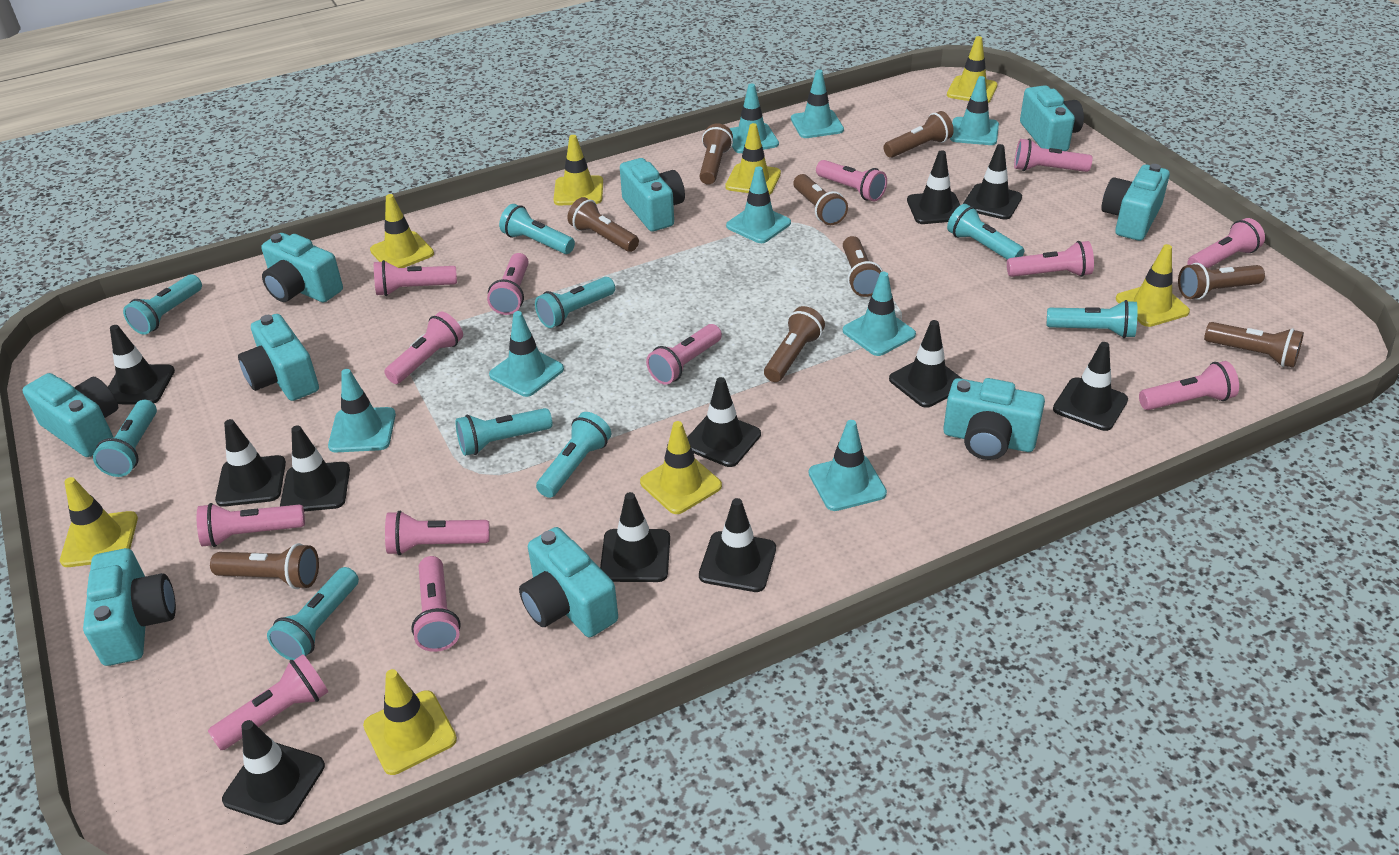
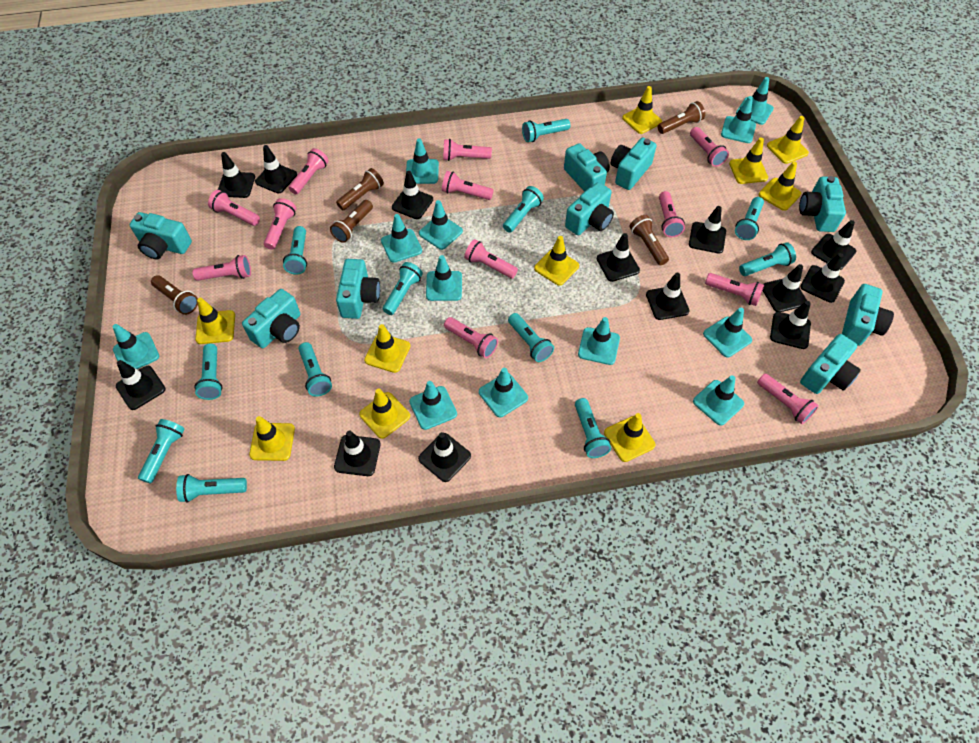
black traffic cone: [108,325,175,404] [215,419,286,507] [222,720,325,825] [280,425,350,511] [600,492,670,582] [687,377,761,467] [699,498,776,592] [889,320,963,408] [907,150,960,224] [963,144,1022,220] [1053,342,1128,431] = 11 -> [116,360,166,410] [218,152,255,198] [255,145,297,193] [334,431,381,476] [392,171,433,219] [418,432,471,482] [597,233,640,282] [646,273,690,320] [689,206,726,254] [763,264,807,312] [770,301,811,349] [800,253,845,303] [811,220,856,270] = 13
brown flashlight: [210,543,319,589] [567,197,639,252] [699,123,733,185] [764,306,825,382] [794,174,848,225] [843,236,883,297] [883,111,954,158] [1178,263,1265,300] [1204,322,1304,368] = 9 -> [151,275,198,315] [330,200,373,243] [336,168,384,210] [629,215,669,265] [658,101,705,134] = 5
pink flashlight: [197,503,305,547] [208,654,329,750] [374,260,457,296] [384,312,463,384] [385,511,490,555] [411,556,461,652] [487,253,529,315] [646,324,722,385] [816,160,887,202] [1007,241,1094,277] [1014,139,1092,172] [1139,361,1239,410] [1187,218,1265,268] = 13 -> [192,255,251,281] [208,190,260,226] [264,198,296,250] [289,148,329,194] [442,171,494,200] [443,139,492,161] [444,317,498,358] [464,239,518,279] [659,191,685,237] [690,127,729,167] [705,273,764,306] [757,374,819,424] = 12
turquoise flashlight: [93,400,157,477] [123,275,202,335] [267,567,359,660] [456,408,552,456] [499,204,575,254] [535,277,615,328] [536,412,611,498] [947,204,1024,259] [1047,300,1137,338] = 9 -> [138,419,184,483] [176,474,247,503] [194,343,222,400] [283,226,307,275] [299,342,332,396] [383,262,423,315] [503,186,544,233] [508,313,554,362] [522,119,570,142] [575,398,611,458] [735,197,764,240] [739,242,796,276] = 12
turquoise traffic cone: [328,369,396,452] [489,311,564,397] [726,166,791,243] [729,84,779,153] [791,70,844,138] [809,420,887,511] [843,272,916,356] [950,76,999,145] = 8 -> [113,324,159,369] [381,214,422,263] [406,138,439,184] [409,381,457,430] [419,200,463,250] [426,255,462,301] [479,368,528,417] [578,317,620,365] [693,375,744,426] [703,308,752,357] [721,96,756,143] [736,77,774,125] = 12
yellow traffic cone: [60,477,138,567] [363,669,457,775] [370,194,434,268] [553,135,603,205] [640,421,722,514] [725,123,781,195] [947,36,998,103] [1116,244,1190,327] = 8 -> [195,298,235,344] [249,416,295,461] [359,389,410,439] [364,324,410,373] [534,236,579,286] [604,413,655,462] [622,86,662,134] [729,138,768,184] [759,161,801,211] [767,116,809,164] = 10

